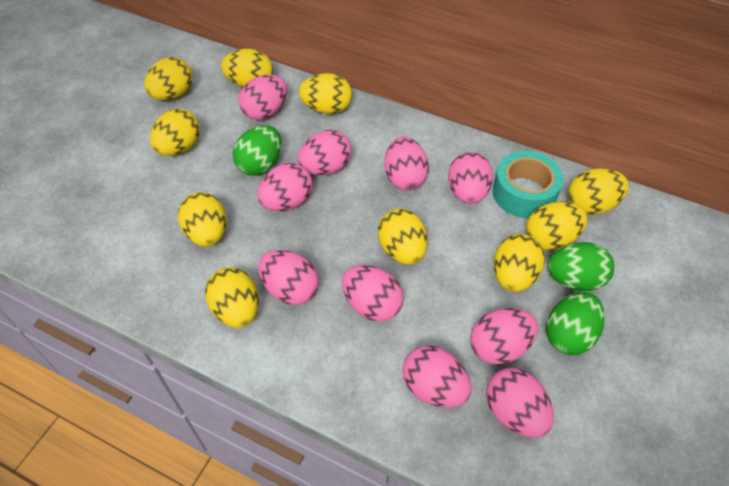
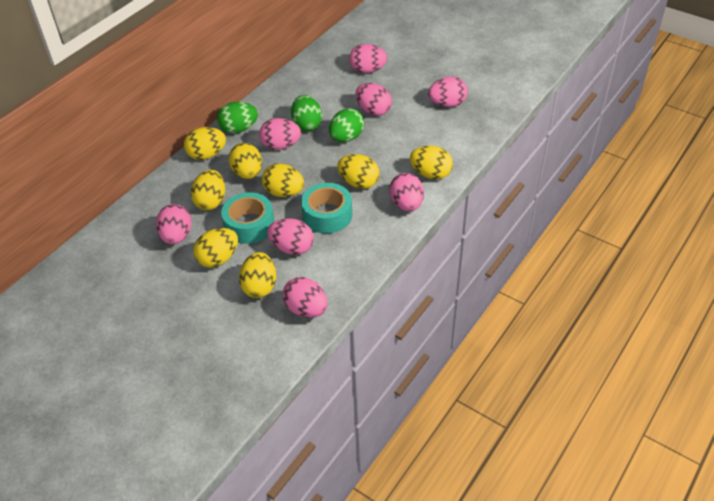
pink egg: [239,75,287,120] [257,163,313,211] [258,250,319,305] [298,130,352,175] [342,265,404,322] [385,137,429,190] [402,345,471,408] [448,152,493,204] [470,308,538,365] [486,368,554,437] = 10 -> [156,204,192,244] [259,118,301,150] [267,218,314,255] [283,277,328,318] [349,44,387,73] [355,83,392,116] [390,173,424,212] [428,76,468,107] = 8
turquoise tape: [492,151,563,218] = 1 -> [221,192,274,244] [301,183,352,233] = 2
yellow egg: [144,57,193,100] [150,109,200,156] [178,192,227,247] [205,267,259,328] [221,49,273,87] [299,73,352,114] [378,209,428,265] [494,234,545,292] [526,202,587,251] [568,168,629,215] = 10 -> [184,127,226,160] [191,170,225,210] [193,228,238,268] [229,143,262,179] [239,252,276,298] [262,163,304,197] [338,154,379,189] [410,146,453,179] = 8

